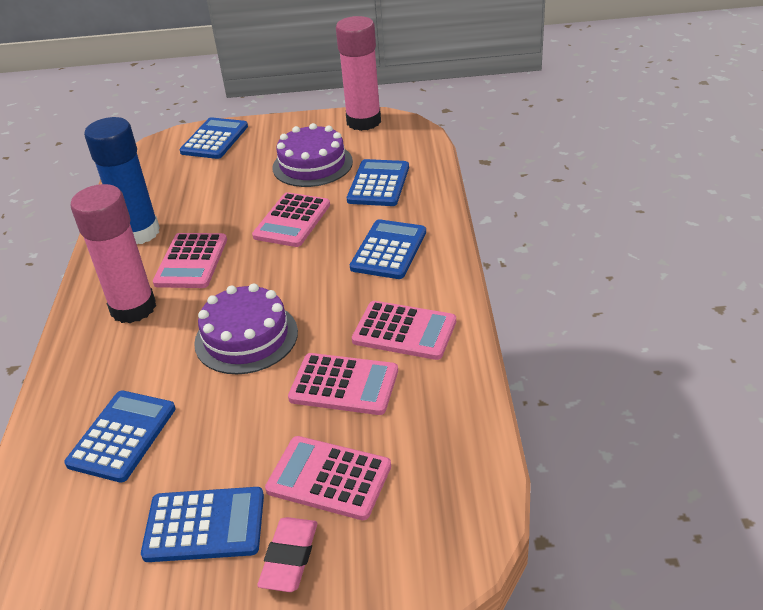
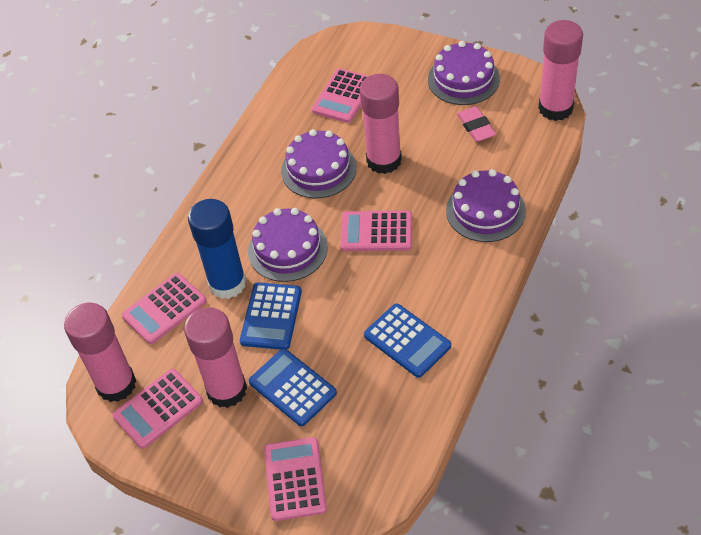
blue calculator: [64,391,175,483] [141,487,264,562] [179,117,248,159] [347,159,409,206] [350,219,426,279] = 5 -> [240,282,302,350] [249,349,337,426] [364,303,451,378] = 3
pink glue stick: [71,184,156,323] [336,16,381,131] = 2 -> [64,303,136,402] [184,307,247,408] [360,74,402,174] [538,20,583,121] = 4
purple cake: [194,283,298,374] [273,123,353,187] = 2 -> [248,208,328,282] [281,129,357,198] [428,41,500,105] [446,169,526,242] = 4

